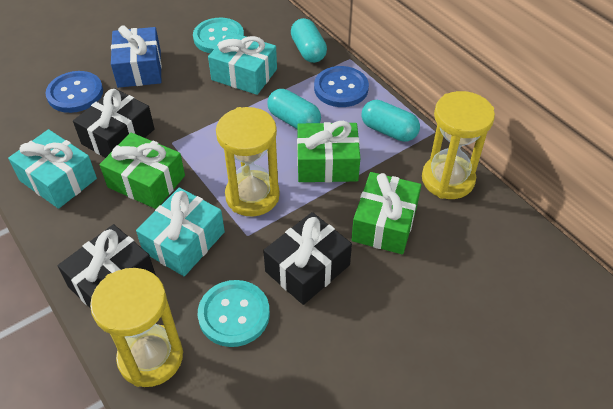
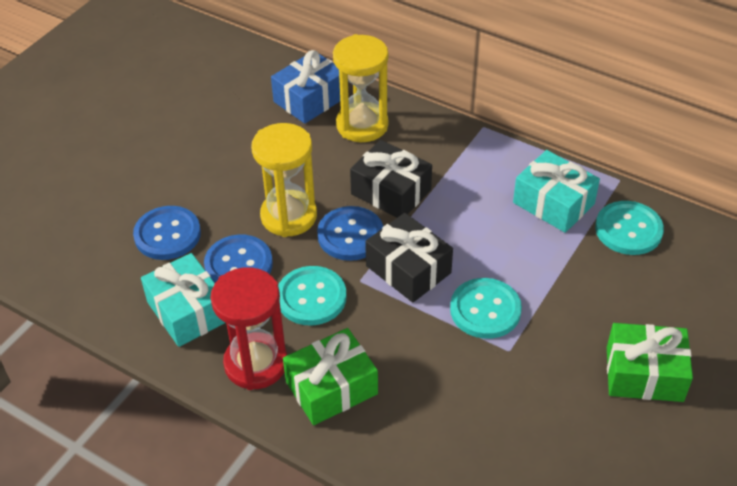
black gift: [57,224,156,309] [73,88,154,158] [263,212,352,305] = 3 -> [350,140,432,218] [365,213,453,303] = 2
blue button: [45,71,103,113] [314,66,369,107] = 2 -> [133,206,201,260] [204,235,273,283] [317,206,383,261] = 3
green gift: [100,132,185,209] [297,121,360,182] [352,172,421,254] = 3 -> [283,328,378,425] [607,323,693,402] = 2
red hourglass: none = 0 -> [210,267,287,390] = 1
turquoise button: [193,18,244,53] [198,280,270,347] = 2 -> [278,266,347,325] [450,278,522,339] [595,201,664,255] = 3
turquoise capsule: [267,89,321,129] [291,18,327,63] [362,100,420,142] = 3 -> none = 0
turquoise gift: [8,129,97,209] [136,187,225,276] [208,32,277,95] = 3 -> [141,253,225,347] [513,150,600,233] = 2
yellow hourglass: [90,268,183,387] [216,107,280,217] [422,91,495,199] = 3 -> [251,123,317,237] [333,34,388,142] = 2

